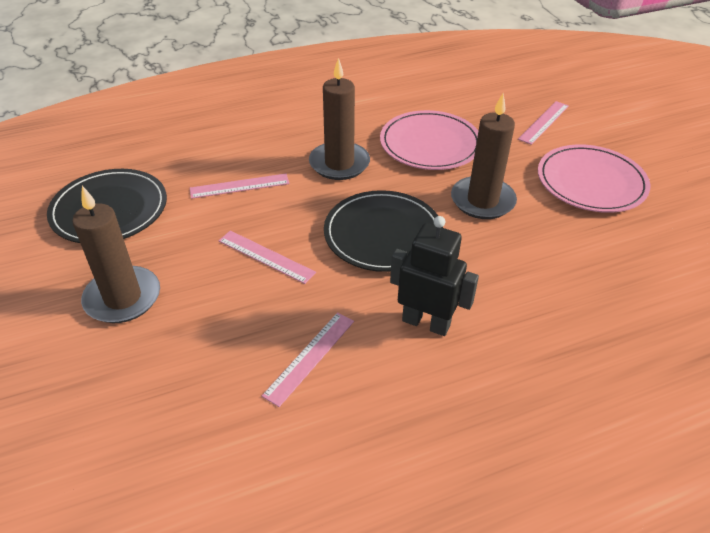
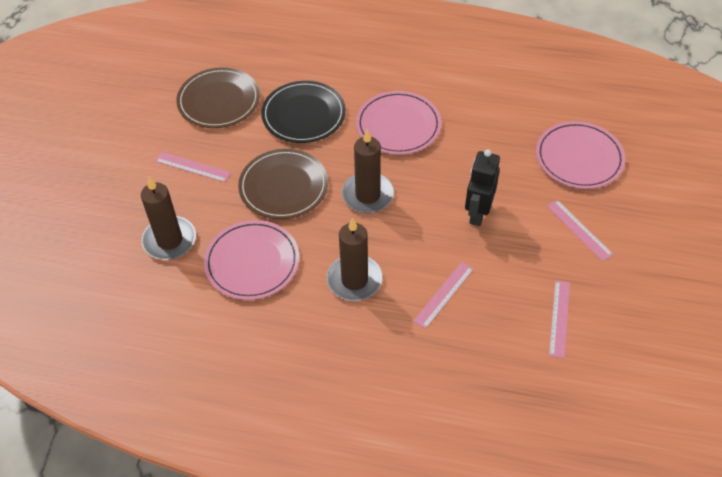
black plate: [47,169,167,243] [324,190,443,272] = 2 -> [261,81,346,143] = 1
brown plate: none = 0 -> [176,67,260,128] [238,149,328,219] = 2
pink plate: [380,110,478,170] [538,144,650,213] = 2 -> [204,220,299,300] [356,91,441,155] [536,121,625,189] = 3

